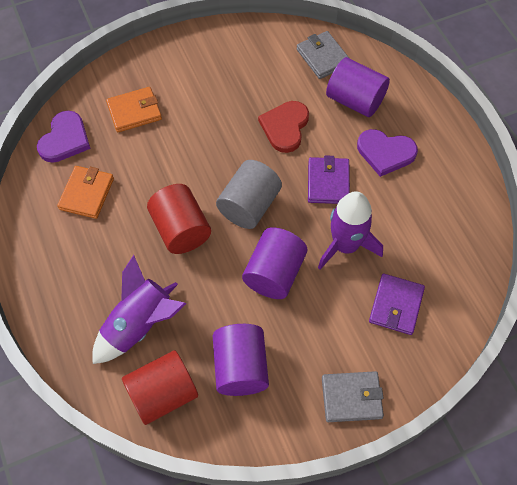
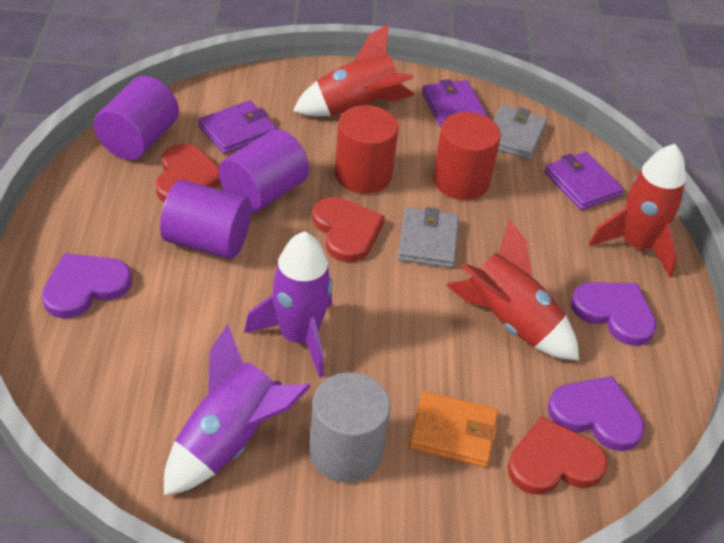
orange wallet: [57,166,114,219] [106,87,162,132] = 2 -> [409,391,498,467] = 1
purple heart: [37,111,90,163] [357,129,418,177] = 2 -> [42,253,132,318] [548,376,645,451] [571,282,657,346] = 3
purple wallet: [308,155,350,204] [369,274,425,335] = 2 -> [198,100,277,154] [422,79,487,128] [545,152,623,210] = 3
red heart: [258,101,309,153] = 1 -> [156,144,221,202] [312,197,385,262] [508,416,608,495] = 3
red rocket: none = 0 -> [293,24,415,116] [446,220,579,360] [589,144,686,278] = 3

